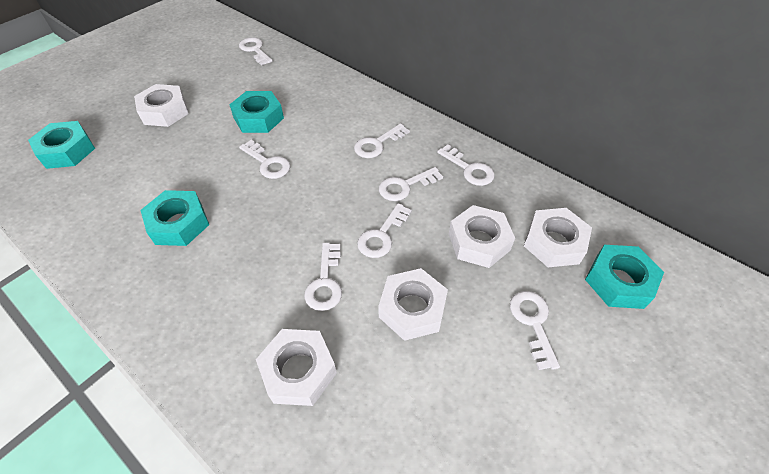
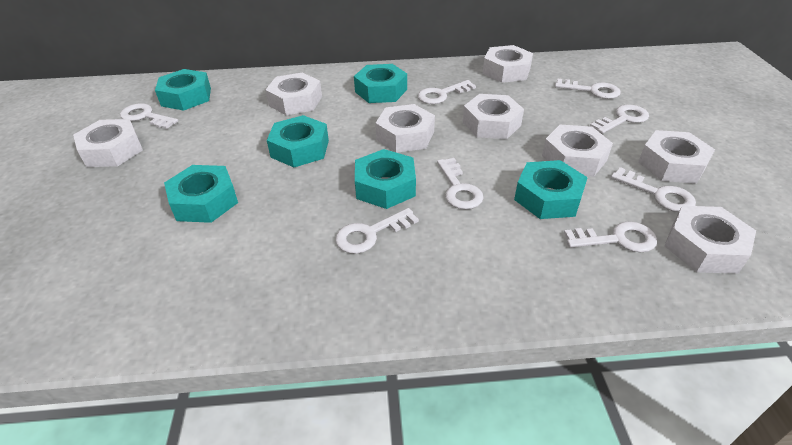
turquoise nut: [28,121,95,169] [141,190,209,246] [229,91,284,133] [585,245,664,309] = 4 -> [155,69,211,111] [164,165,238,223] [267,115,329,167] [354,64,407,103] [355,149,416,209] [514,160,588,219] = 6
white nut: [134,84,189,127] [256,329,337,406] [378,268,448,341] [449,205,515,268] [524,208,592,267] = 5 -> [73,119,143,167] [265,72,322,115] [375,104,435,153] [463,94,524,139] [483,45,533,83] [542,125,613,177] [638,130,715,184] [664,206,756,274] = 8

